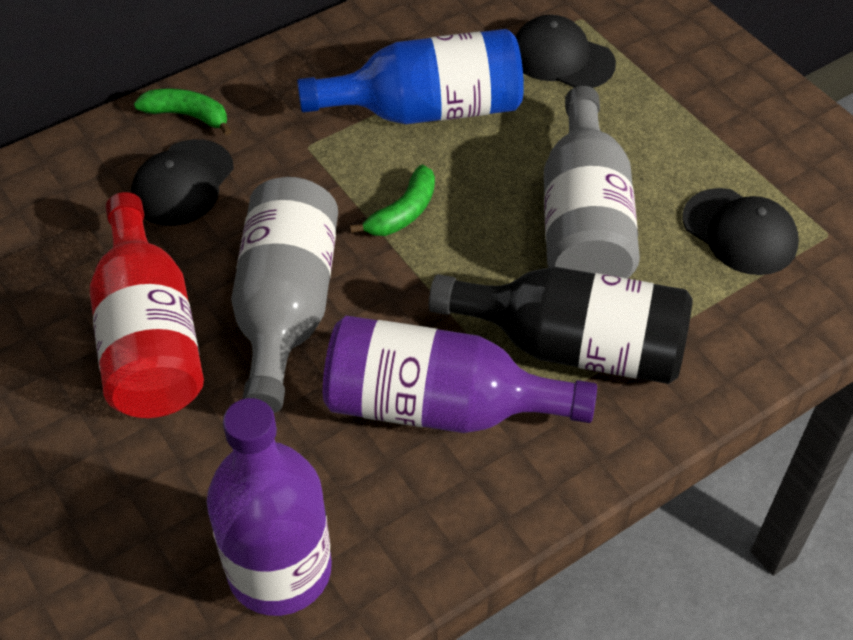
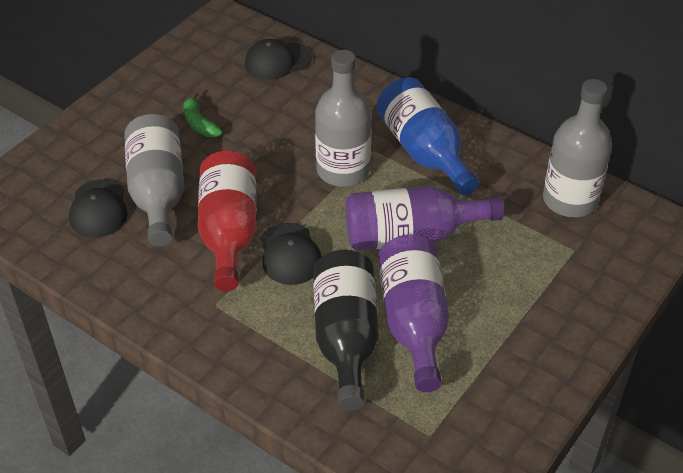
green banana: [134,88,231,136] [350,165,435,236] = 2 -> [183,92,222,137] = 1
grey bottle: [231,177,338,413] [544,86,640,279] = 2 -> [124,114,184,247] [315,50,371,187] [543,79,612,217] = 3

